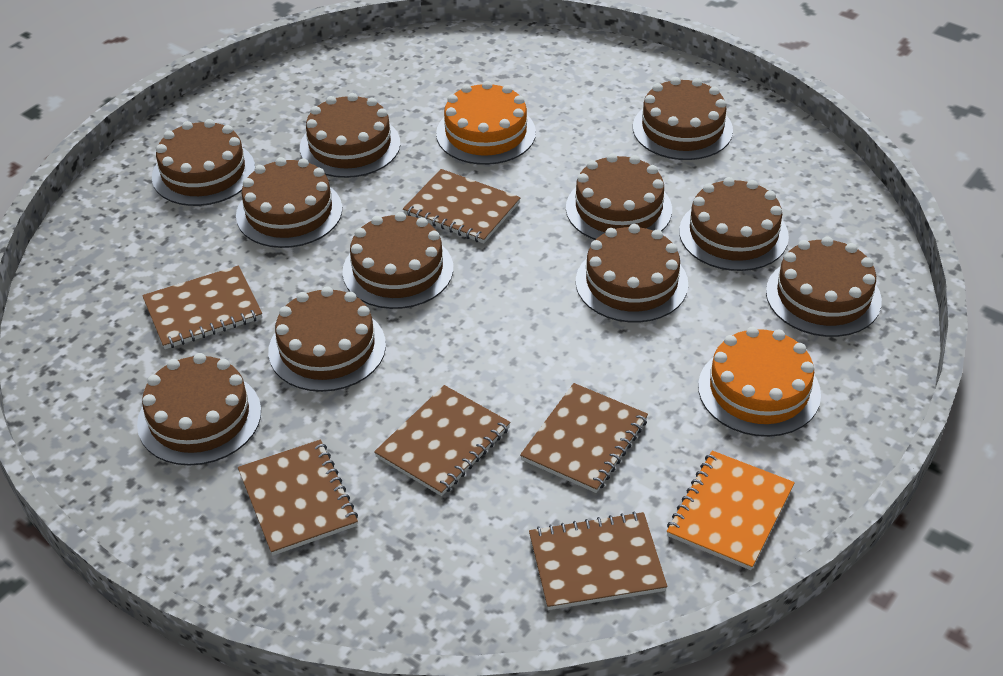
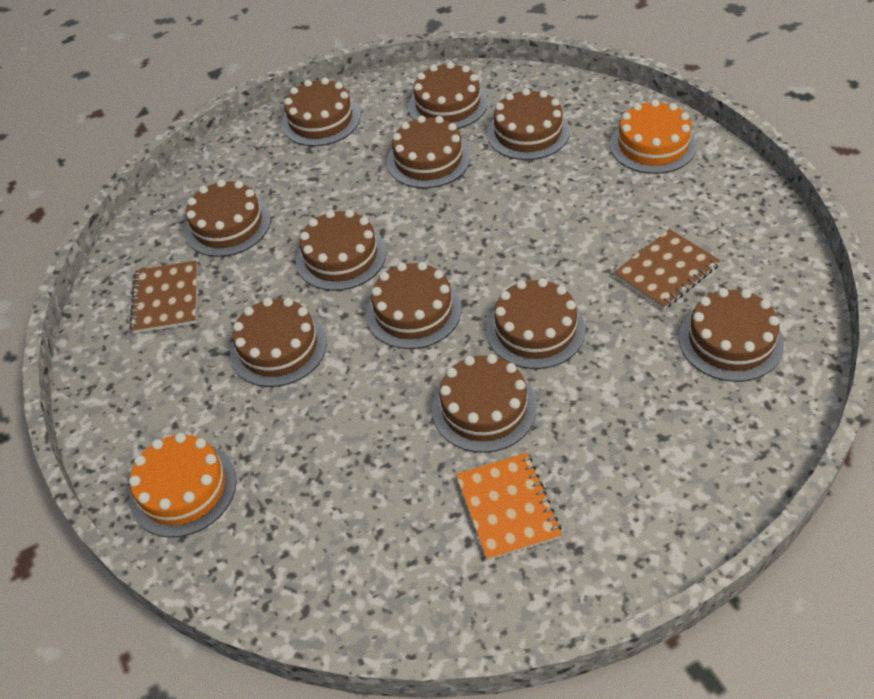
brown notebook: [142,266,262,349] [238,440,358,556] [374,385,510,496] [403,169,521,244] [520,383,648,493] [529,511,667,610] = 6 -> [130,261,197,334] [614,229,721,310] = 2

